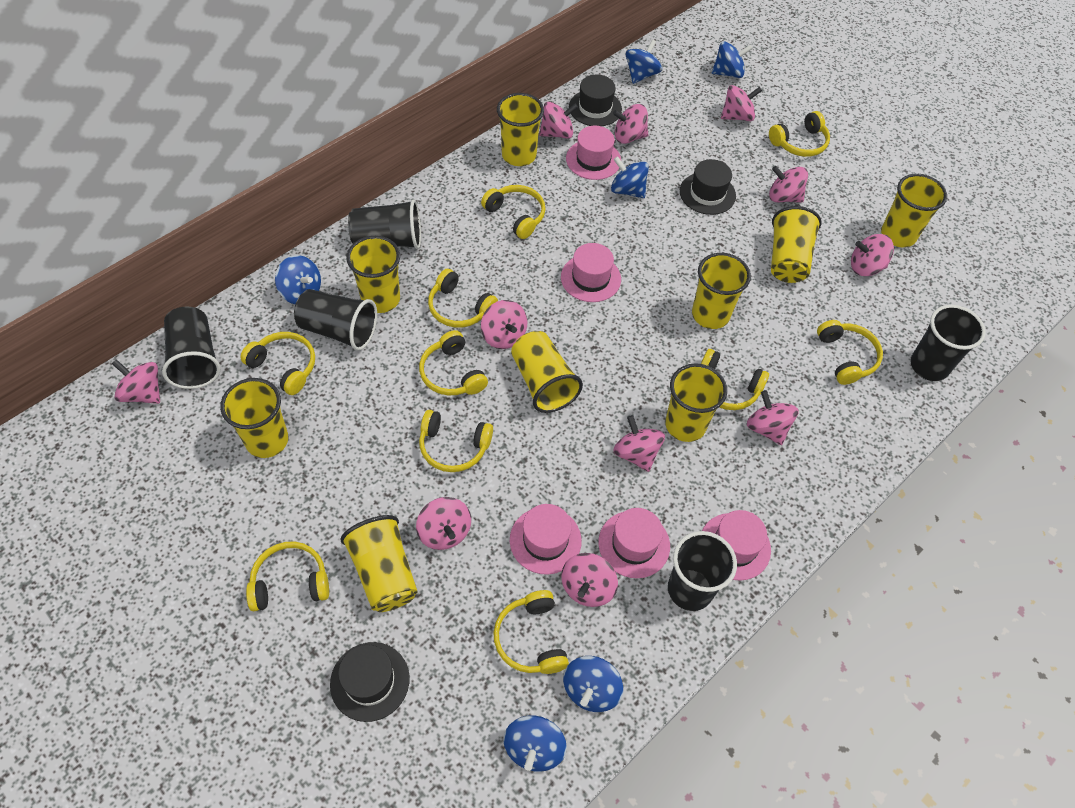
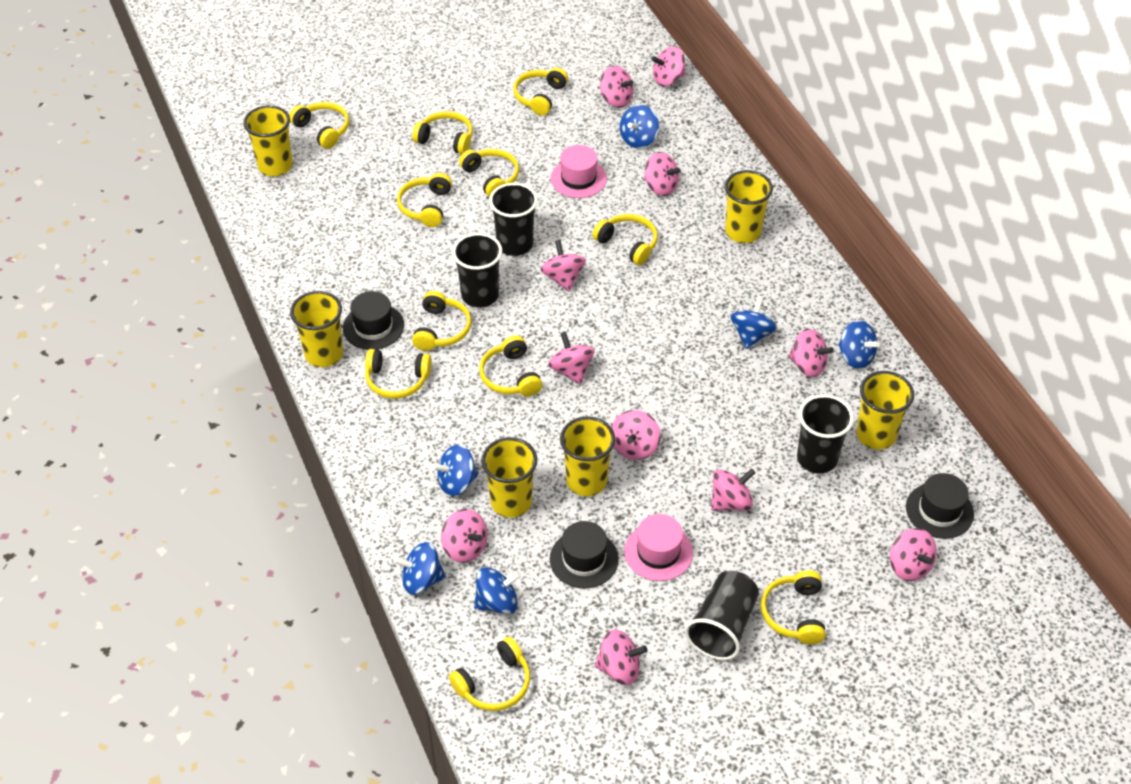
black cup: [162,307,221,389] [294,289,377,351] [348,199,421,249] [668,531,737,611] [910,305,986,381] = 5 -> [452,233,502,308] [489,183,538,256] [685,571,759,660] [797,394,854,474] = 4
pink hat: [510,504,582,575] [561,243,621,302] [566,126,621,180] [598,508,670,578] [702,510,771,581] = 5 -> [551,145,607,198] [624,514,693,581] = 2
yellow cup: [220,378,288,458] [340,515,417,612] [347,236,400,313] [497,93,544,166] [511,331,583,413] [665,363,727,442] [692,253,751,329] [771,206,822,283] [881,174,947,248] = 9 -> [243,105,293,176] [290,291,343,367] [481,437,537,518] [560,416,615,496] [725,170,773,243] [856,371,914,449] = 6
yellow headphones: [240,332,315,395] [246,542,329,612] [419,330,488,396] [419,410,493,472] [428,269,498,328] [481,185,546,239] [493,590,569,674] [701,349,769,410] [769,111,830,157] [817,320,883,385] = 10 -> [289,102,349,149] [365,349,432,399] [397,173,452,227] [412,111,473,154] [412,291,472,351] [449,637,530,711] [459,149,519,197] [479,335,542,396] [513,67,568,116] [593,214,658,265] [761,570,826,644] = 11

